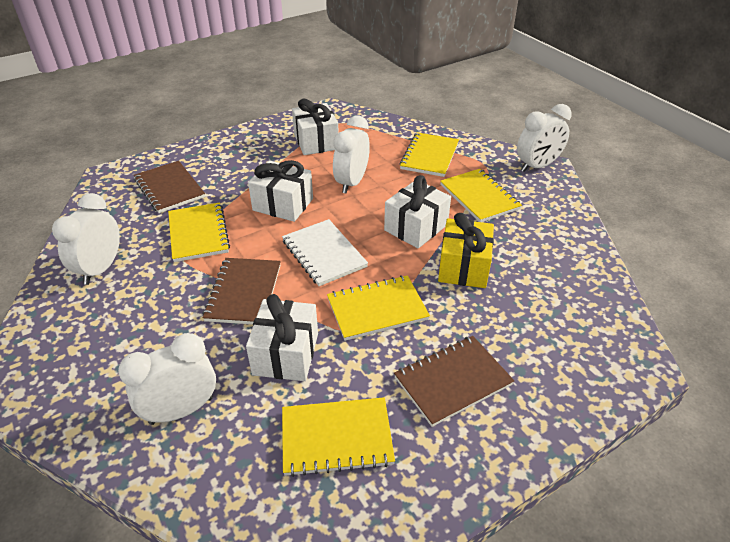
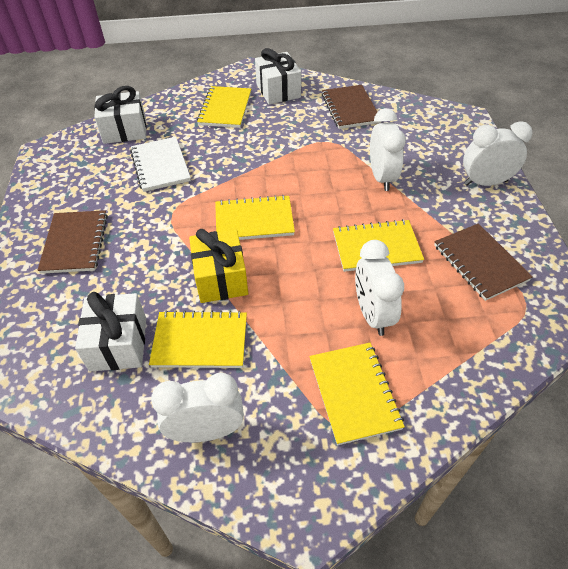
white gift: [246,294,318,381] [248,160,313,222] [292,99,339,155] [384,175,451,248] = 4 -> [75,292,146,372] [94,86,147,144] [255,48,301,105] = 3

